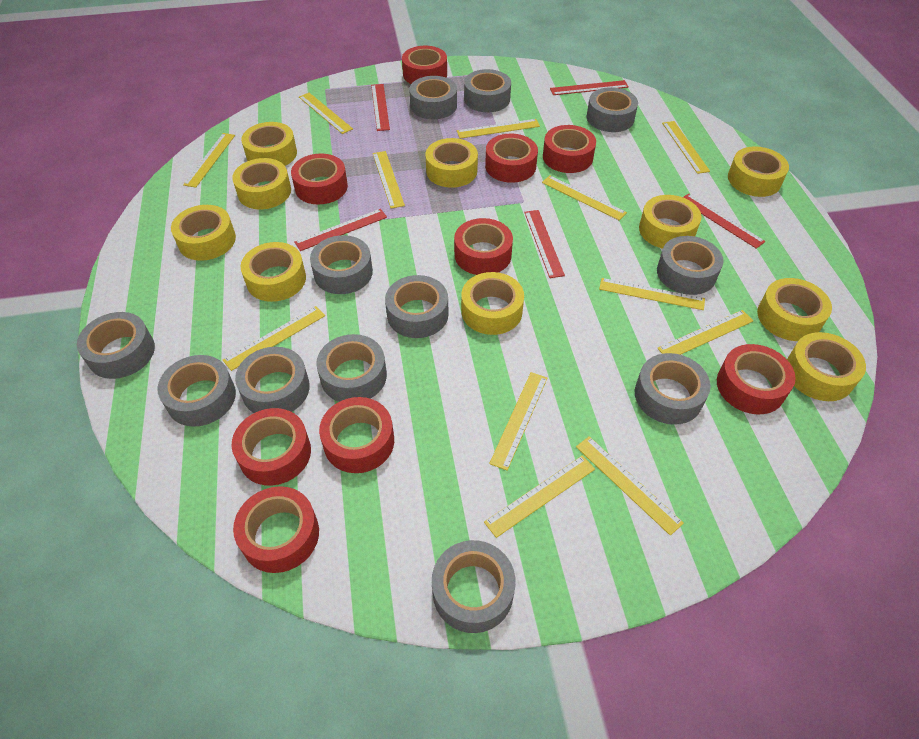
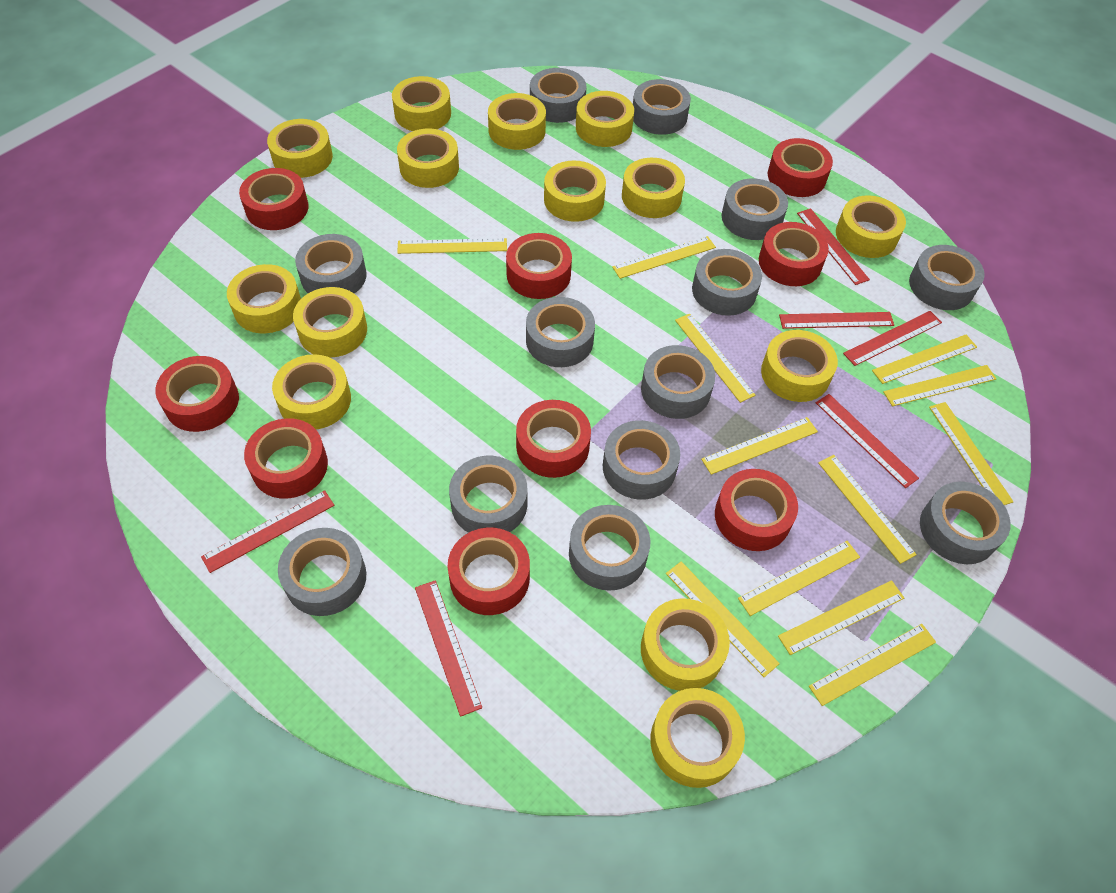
grey tape: [77,312,155,379] [158,355,236,427] [235,347,310,413] [310,235,373,294] [316,334,387,402] [385,275,449,338] [409,76,457,119] [432,540,516,633] [464,69,511,112] [587,87,638,132] [635,353,711,425] [657,236,724,295] = 12 -> [278,528,366,616] [295,234,367,294] [449,456,527,533] [526,297,595,367] [530,68,586,123] [569,505,651,591] [603,420,680,500] [633,79,691,135] [641,345,715,419] [692,249,762,316] [722,178,788,240] [909,245,985,310] [920,482,1011,564] = 13
red ruler: [294,209,387,251] [371,84,390,131] [524,210,565,278] [550,80,629,95] [683,193,766,249] = 5 -> [201,490,334,573] [415,580,482,717] [779,312,894,329] [797,208,870,285] [816,394,919,488] [843,311,942,366] = 6
yellow tape: [171,205,236,261] [232,158,291,209] [240,242,306,302] [241,122,297,166] [425,138,478,188] [461,272,524,335] [639,195,702,249] [728,146,789,197] [757,278,832,341] [787,332,866,401] = 10 -> [227,264,301,333] [267,119,333,178] [272,354,351,430] [293,287,367,358] [392,76,451,131] [397,128,459,188] [488,93,546,150] [544,161,606,222] [576,91,634,147] [622,158,685,218] [641,598,730,691] [650,688,745,788] [761,330,838,402] [836,195,906,258] = 14

